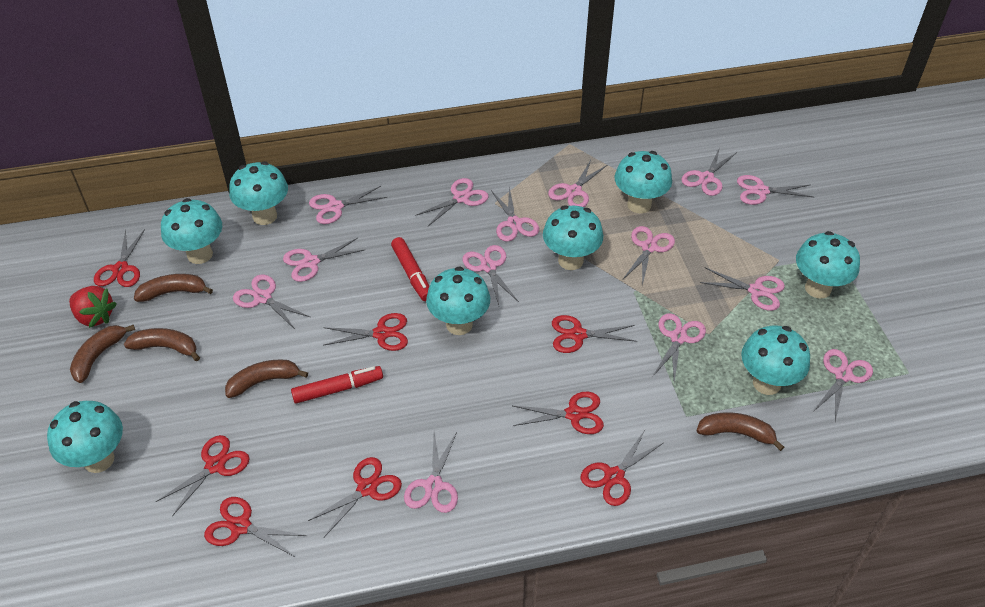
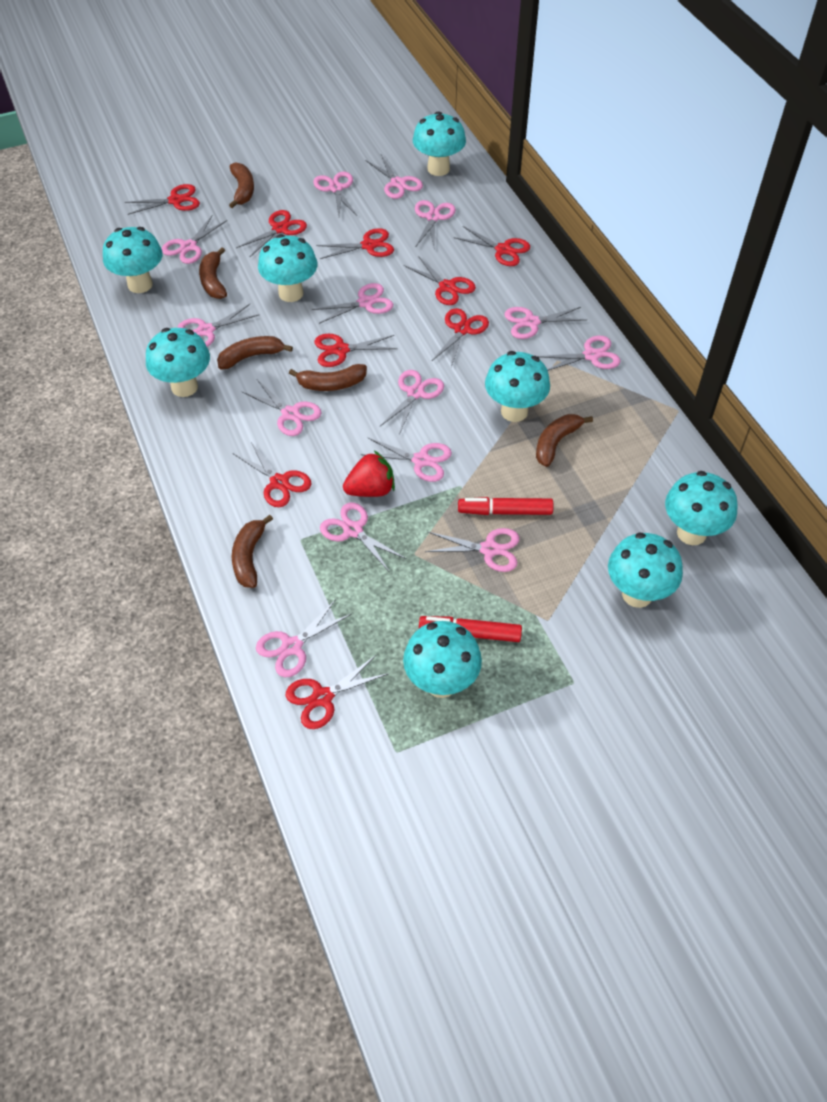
brown banana: [70,325,135,383] [124,328,200,362] [134,274,213,302] [225,359,308,398] [697,412,784,451] = 5 -> [199,247,227,299] [217,336,293,370] [229,162,254,208] [232,515,273,588] [289,364,367,391] [536,414,593,467] = 6
red scissors: [94,229,145,287] [156,435,250,516] [204,497,307,557] [308,457,402,537] [323,313,408,351] [513,392,604,434] [552,315,637,353] [580,430,663,506] = 8 -> [125,184,200,215] [233,442,311,507] [236,210,307,257] [286,655,390,729] [314,334,398,367] [316,228,394,259] [404,256,476,305] [432,308,489,367] [454,226,530,266] = 9

